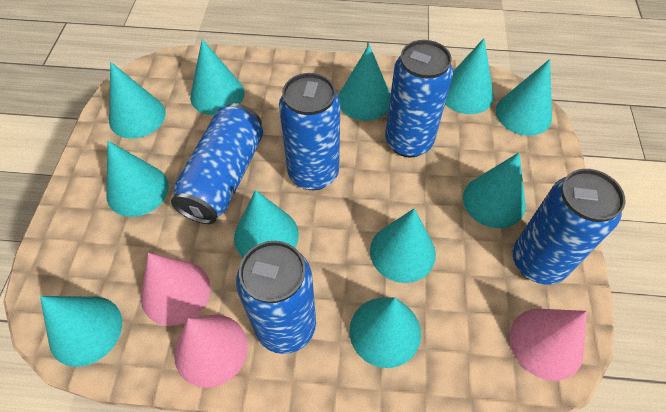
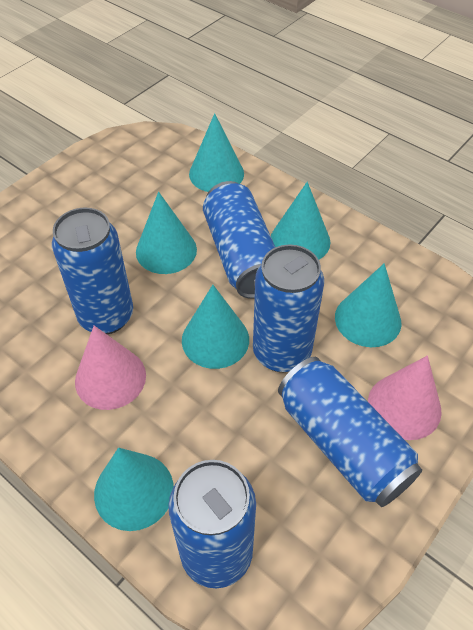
pink cone: [141,253,210,326] [174,315,248,388] [510,309,587,381] = 3 -> [75,325,146,410] [368,356,442,440] = 2
turquoise cone: [40,296,122,367] [106,141,169,217] [109,62,166,139] [190,39,245,115] [234,190,299,257] [338,45,391,121] [349,297,421,368] [370,208,436,283] [445,38,494,114] [463,152,526,228] [496,59,552,136] = 11 -> [94,448,174,531] [136,192,197,274] [182,285,249,369] [189,113,244,192] [271,182,330,260] [335,263,401,347] = 6

